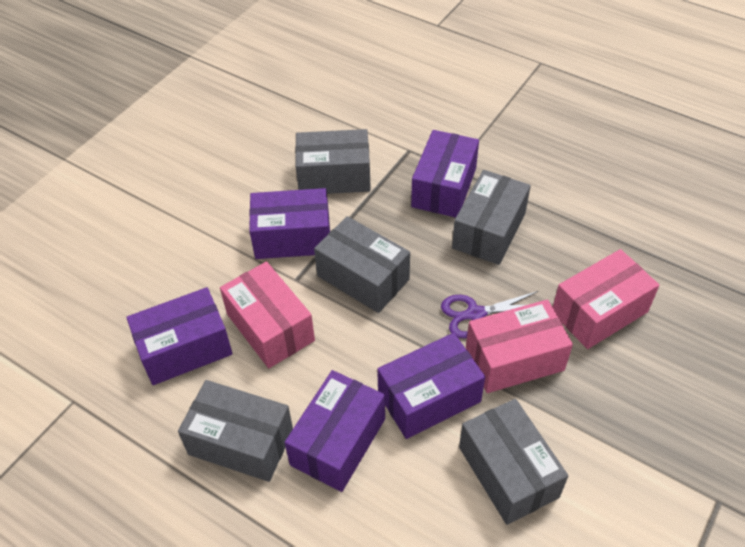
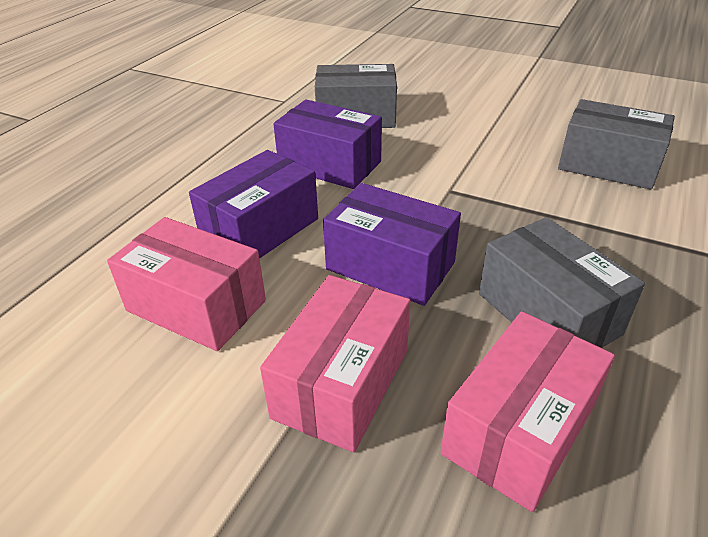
grey box: [178,380,293,482] [295,129,371,194] [314,216,410,313] [452,170,531,265] [459,399,568,525] = 5 -> [315,64,397,128] [479,217,645,348] [558,99,675,189] = 3
purple box: [126,287,233,385] [249,188,330,259] [285,370,385,492] [377,333,485,439] [411,130,479,218] = 5 -> [189,150,318,258] [273,99,382,189] [323,183,461,306] = 3
purple scissors: [441,291,538,338] = 1 -> none = 0

